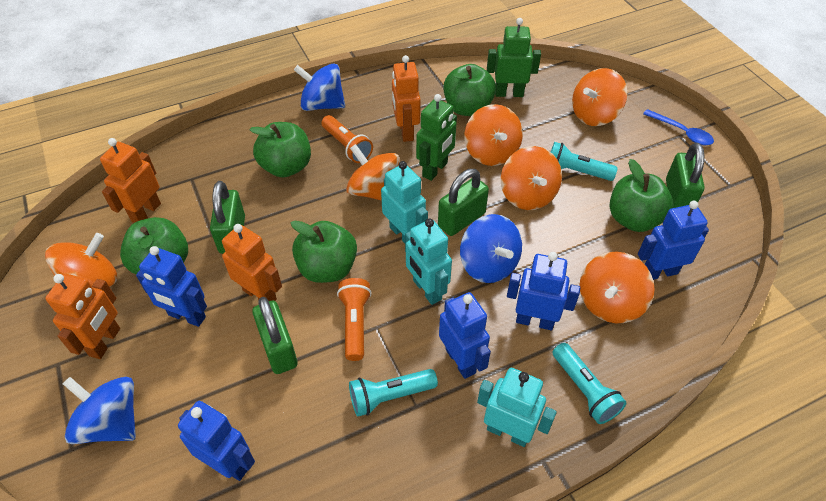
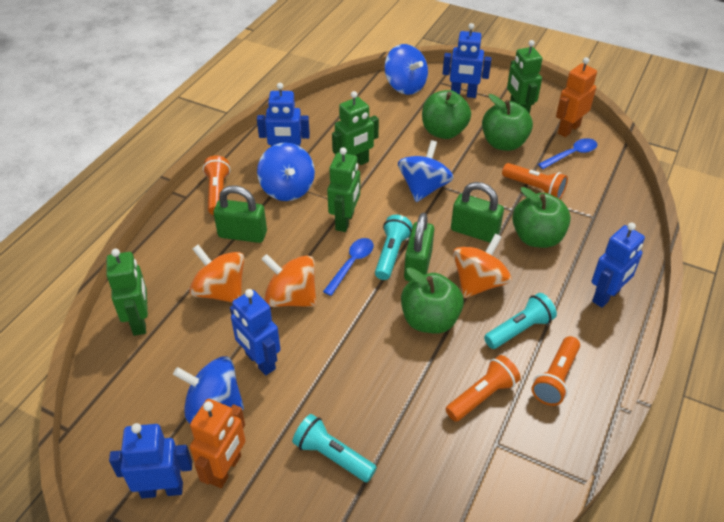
blue spinning top: [63,377,136,444] [294,63,345,111] [460,214,522,283] = 3 -> [173,356,244,424] [257,143,315,201] [384,44,428,95] [398,140,453,202] = 4
blue spoon: [643,109,714,145] = 1 -> [323,238,374,296] [538,138,597,169] = 2
green apple: [120,217,188,274] [249,122,311,177] [291,221,357,283] [443,64,496,116] [610,159,673,232] = 5 -> [401,267,464,334] [422,90,471,139] [482,94,533,151] [512,187,571,248] = 4
green padlock: [210,181,245,254] [252,297,298,374] [438,169,489,236] [666,143,705,208] = 4 -> [213,185,267,243] [404,213,434,282] [451,182,504,243] = 3
green robot: [416,94,457,181] [487,18,541,97] = 2 -> [106,249,148,336] [327,147,360,232] [332,91,379,165] [507,40,542,114] = 4
orange flashlight: [321,115,373,163] [337,278,371,361] = 2 -> [203,155,230,215] [445,355,521,422] [502,163,568,199] [531,336,580,406] = 4
orange robot: [45,274,120,359] [100,138,161,223] [222,224,282,301] [392,55,421,142] = 4 -> [190,399,246,488] [556,57,597,137] = 2
orange spinning top: [45,233,117,287] [346,144,400,201] [464,104,523,166] [501,146,562,210] [572,68,627,126] [580,252,655,323] = 6 -> [189,245,244,302] [261,254,316,307] [453,233,512,298] = 3
turquoise robot: [381,161,428,243] [405,218,452,305] [477,368,557,447] = 3 -> none = 0

